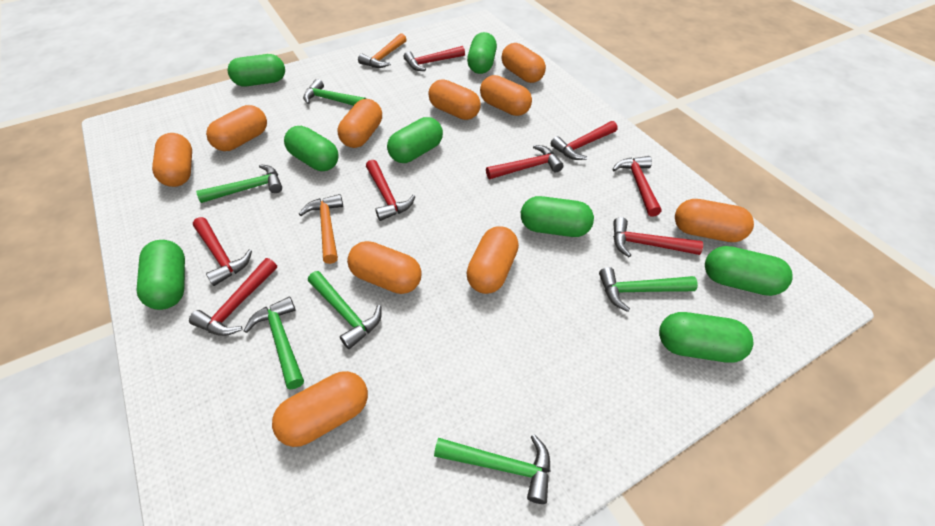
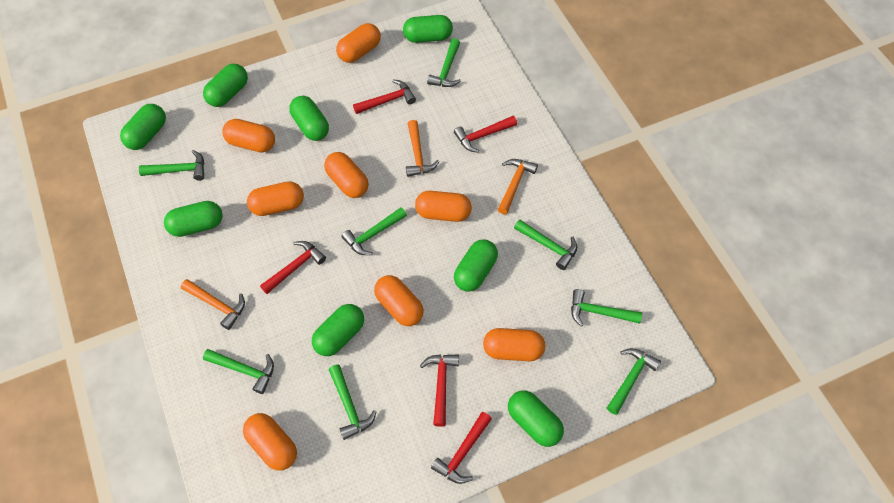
green hammer: [196,164,282,203] [244,297,304,389] [303,79,366,106] [308,271,382,349] [434,434,551,504] [599,267,698,312] = 6 -> [139,150,204,181] [203,349,274,394] [329,364,377,440] [341,207,407,255] [427,38,461,87] [514,219,577,270] [571,289,642,327] [607,348,661,415] = 8
orange capsule: [152,133,192,187] [206,105,267,151] [272,371,368,447] [338,99,382,148] [347,241,421,294] [428,79,481,120] [466,226,519,294] [480,75,532,116] [501,43,546,83] [675,199,754,242] = 10 -> [222,119,275,153] [243,413,297,471] [247,181,304,216] [324,152,369,198] [336,23,381,63] [374,275,424,326] [415,191,472,222] [483,328,545,361] = 8
orange hammer: [299,194,343,264] [358,33,407,68] = 2 -> [181,279,245,330] [406,120,439,177] [497,159,538,214] = 3
red hammer: [189,258,277,336] [193,217,252,286] [366,160,416,221] [404,46,465,71] [486,145,564,179] [551,121,617,160] [612,156,661,217] [613,217,703,257] = 8 -> [260,241,326,294] [353,79,416,114] [420,354,459,427] [431,412,492,484] [454,116,517,153] = 5

